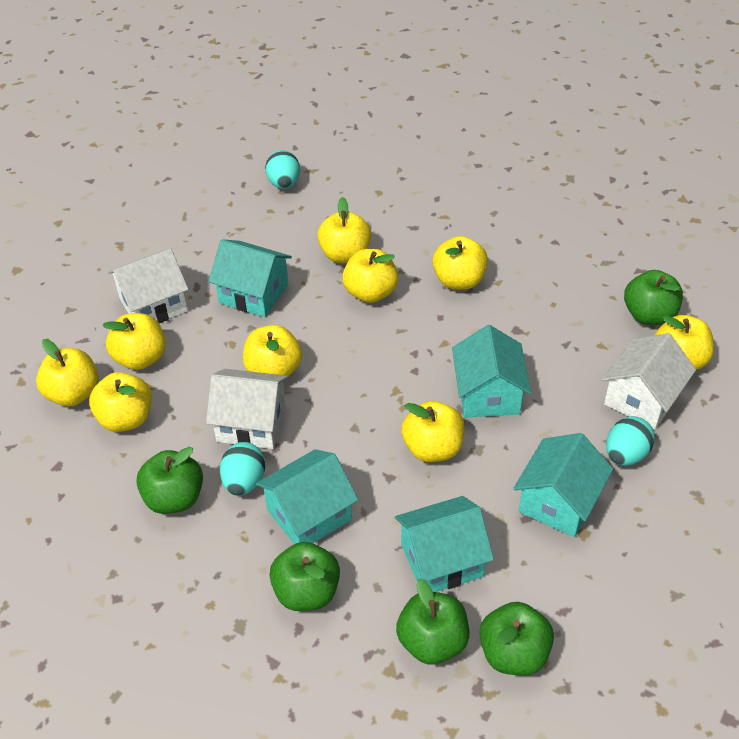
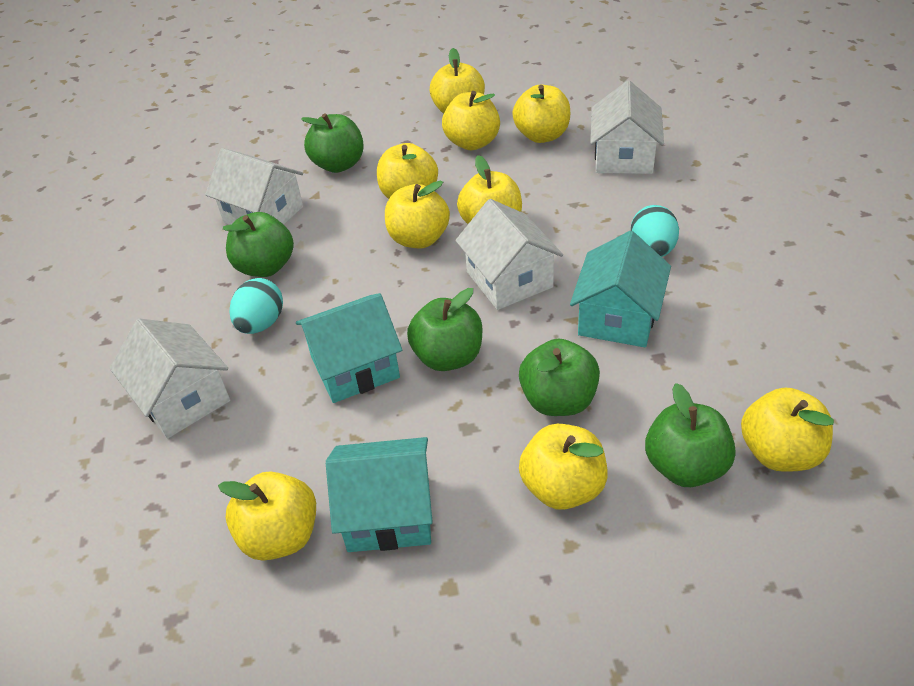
turquoise egg: [220,442,265,496] [265,150,300,189] [606,416,655,466] = 3 -> [229,278,283,334] [631,205,679,257] = 2
turquoise house: [208,239,292,317] [256,449,358,544] [395,496,494,592] [452,325,531,418] [513,433,613,537] = 5 -> [296,293,402,403] [326,437,433,552] [570,231,671,347] = 3
white house: [108,248,189,323] [206,369,288,449] [601,333,696,429] = 3 -> [110,318,230,438] [205,148,303,225] [455,199,563,310] [590,80,664,174] = 4

